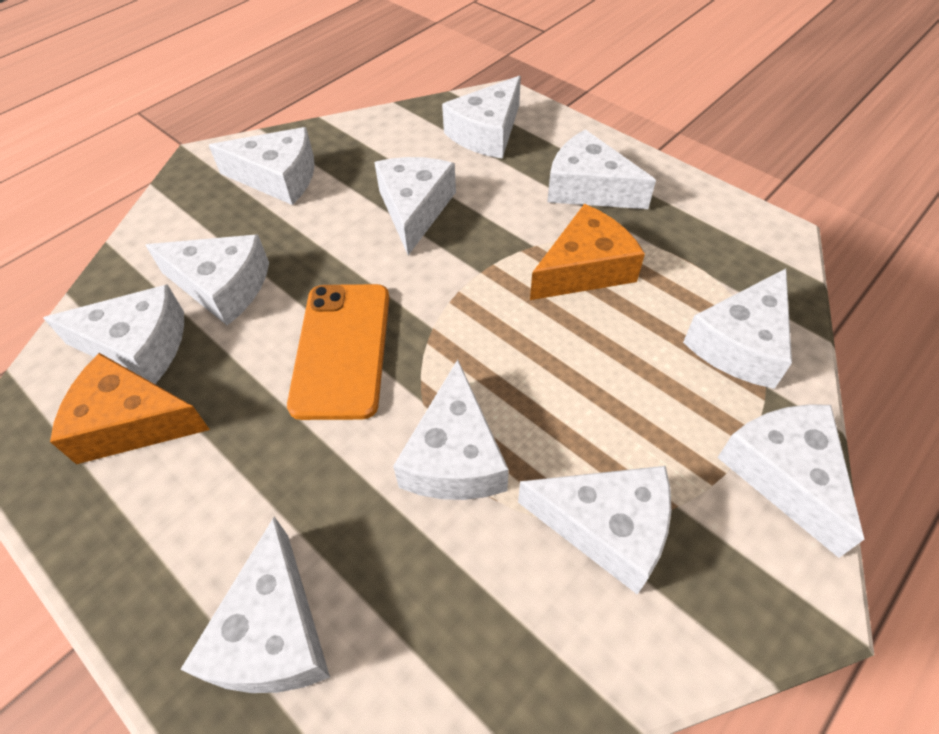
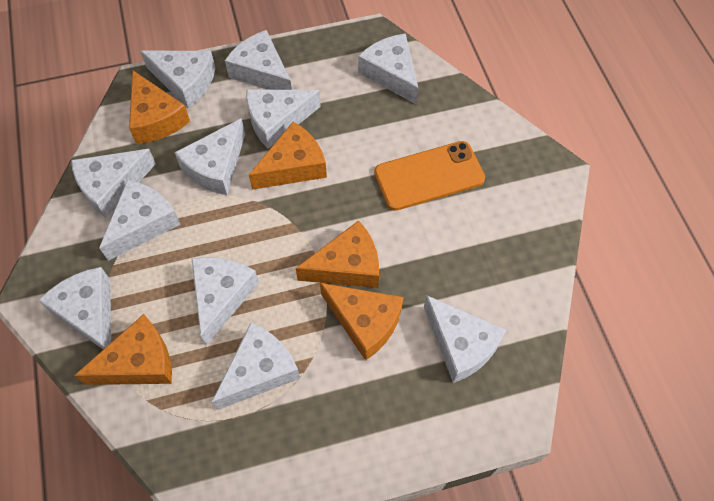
orange cheese: [50,353,210,464] [530,204,645,300] = 2 -> [74,314,172,385] [129,70,190,144] [249,122,327,190] [296,220,379,288] [320,283,403,361] = 5

